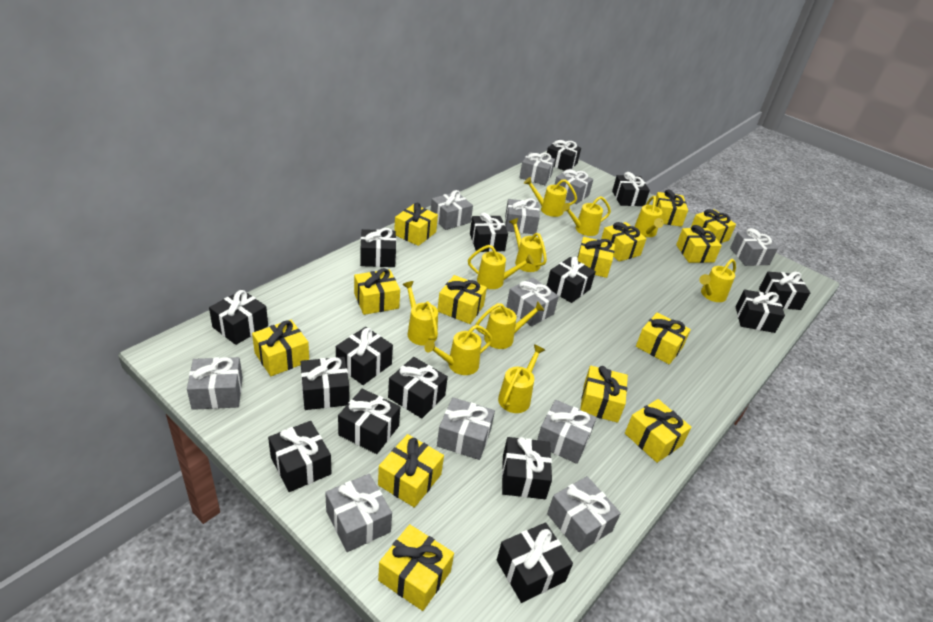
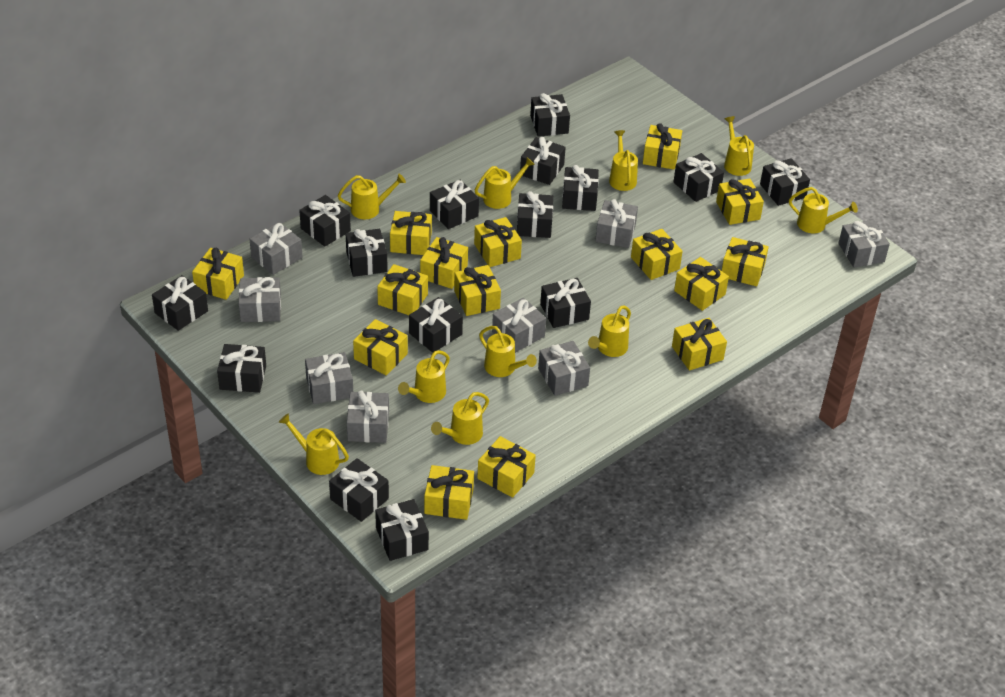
grey gift: [187,357,243,410] [325,474,392,552] [431,190,473,230] [437,397,495,460] [505,198,540,234] [506,278,559,327] [519,152,555,185] [537,400,597,464] [547,476,621,552] [555,169,593,204] [730,228,778,266] = 11 -> [239,277,281,322] [250,222,303,275] [305,352,353,404] [347,391,389,443] [492,298,546,353] [538,341,590,396] [595,199,638,248] [838,220,890,268] = 8
yellow gift: [252,320,309,376] [354,268,400,315] [378,434,444,508] [378,524,454,611] [394,203,438,246] [438,275,487,324] [577,237,615,278] [580,366,628,423] [601,222,647,262] [625,399,692,463] [636,312,691,365] [655,190,688,227] [676,225,722,263] [691,209,736,244] = 14 -> [192,248,244,300] [353,319,408,375] [377,264,428,315] [390,211,432,255] [420,237,468,289] [424,465,474,520] [454,265,501,316] [474,217,522,267] [477,436,536,498] [631,229,683,280] [643,123,682,170] [672,318,727,371] [674,257,729,311] [716,179,764,225] [722,237,769,286] = 15

